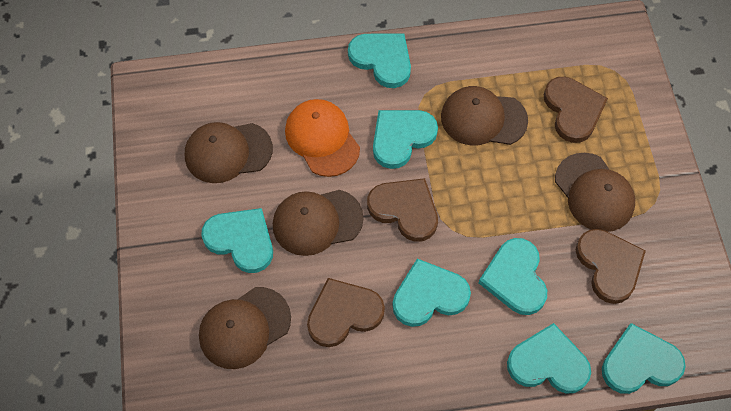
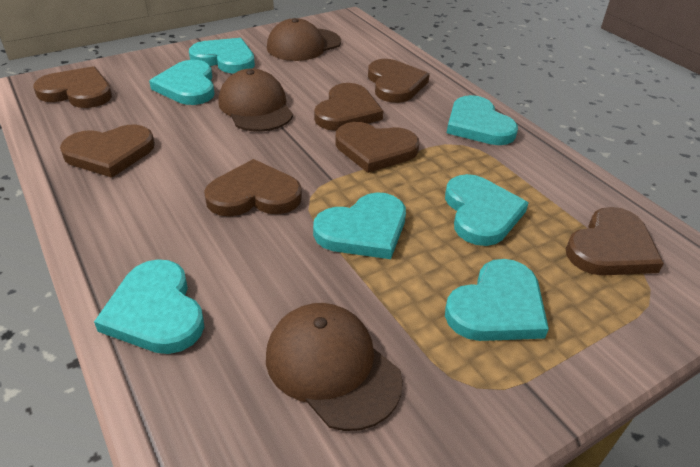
brown cap: [185,122,273,183] [199,287,291,369] [273,190,364,256] [441,86,528,145] [555,153,635,232] = 5 -> [218,69,293,132] [266,303,403,431] [267,18,341,61] = 3
brown heart: [307,278,385,347] [367,178,438,242] [544,77,608,143] [576,229,646,304] = 4 -> [33,66,112,108] [60,125,155,178] [204,159,302,217] [314,83,383,131] [335,122,419,173] [368,59,430,103] [566,207,664,276] = 7
orange cap: [285,99,360,177] = 1 -> none = 0

